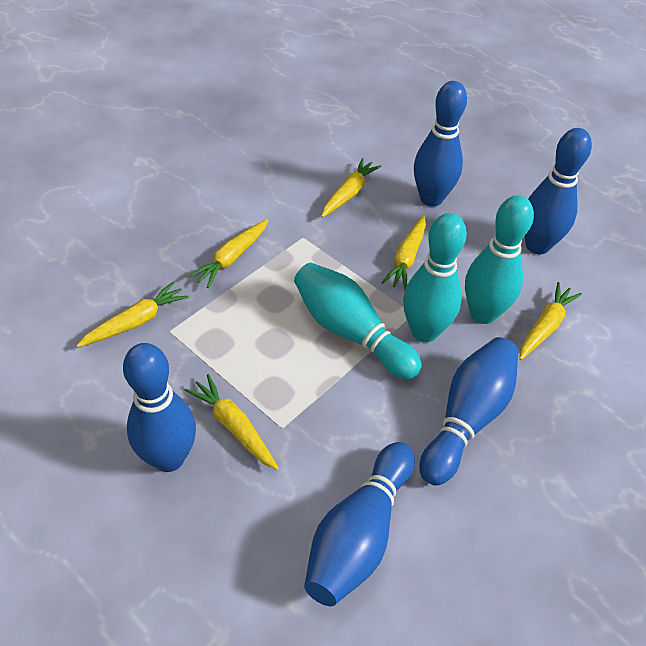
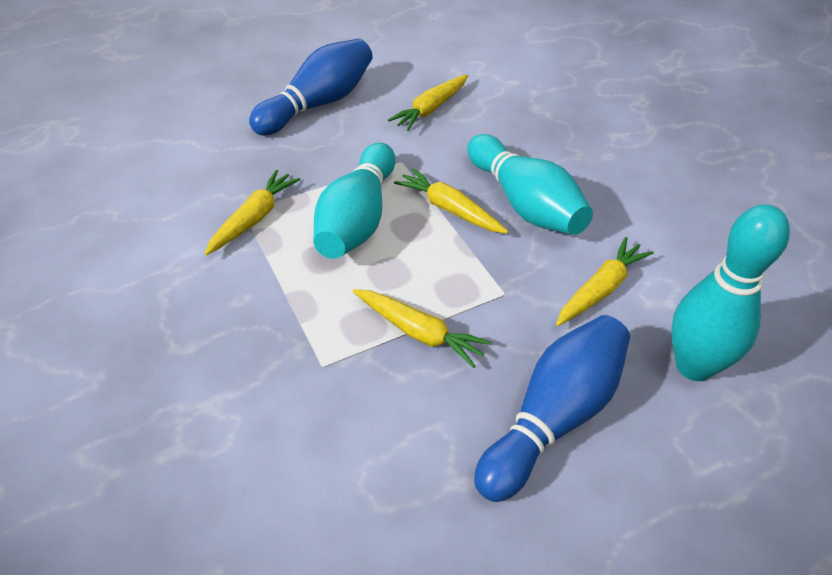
blue bowling pin: [123,343,196,472] [304,442,415,606] [414,81,467,207] [419,337,519,486] [525,128,592,254] = 5 -> [249,38,373,136] [474,315,630,502] = 2
yellow carrot: [76,281,188,347] [184,374,279,470] [189,219,268,288] [321,158,382,218] [381,215,426,290] [519,282,582,360] = 6 -> [205,170,300,255] [353,289,492,368] [388,74,468,131] [394,168,508,233] [556,237,654,326] = 5

